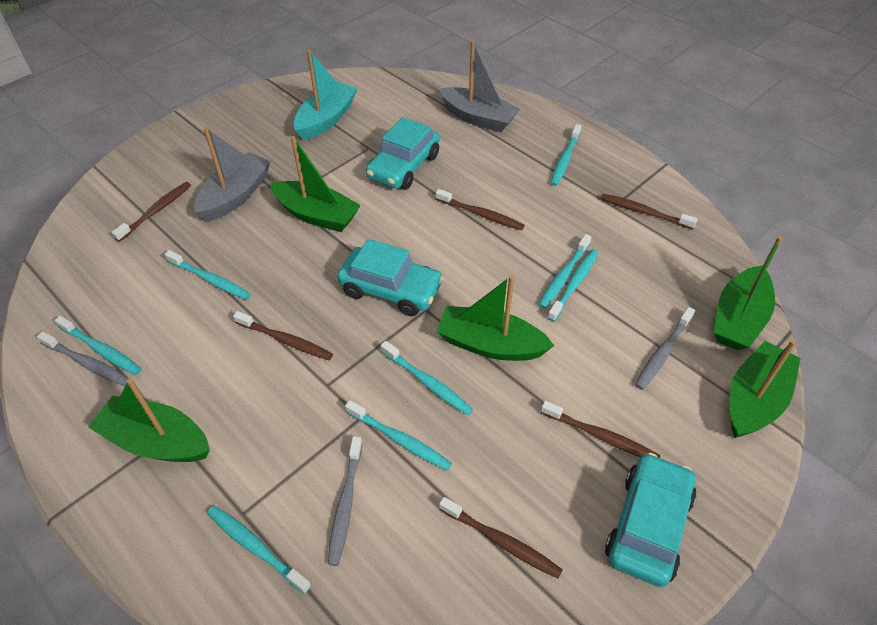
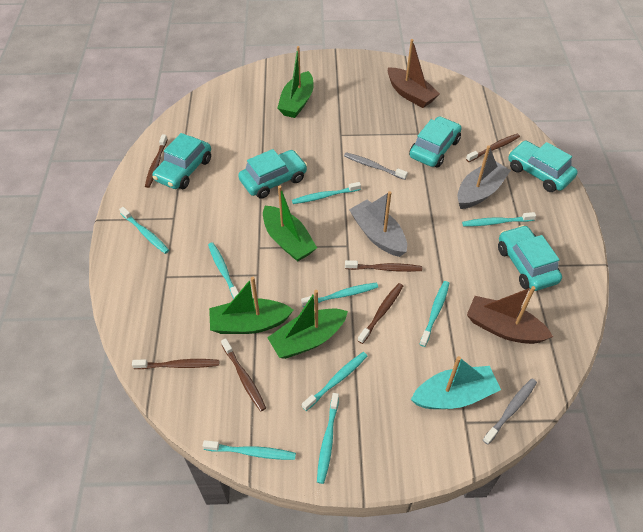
brown boat: none = 0 -> [388,39,440,108] [467,286,553,344] = 2
green boat: [88,378,210,462] [270,136,361,232] [437,275,554,361] [714,236,783,350] [730,340,801,438] = 5 -> [209,277,293,334] [263,186,317,262] [267,290,348,359] [277,46,314,118] = 4
grey toothbrush: [37,332,129,387] [328,436,363,566] [635,307,695,390] = 3 -> [344,152,408,180] [483,378,537,445] = 2
turquoise car: [337,239,444,316] [366,117,439,190] [605,453,696,587] = 3 -> [152,133,211,189] [238,149,307,199] [409,116,462,168] [498,225,562,291] [508,141,578,192] = 5
turquoise toothbrush: [54,316,141,375] [164,250,251,300] [207,506,312,594] [345,400,452,471] [381,341,473,415] [538,234,592,308] [547,249,598,322] [550,124,581,186] = 8 -> [119,207,169,254] [203,440,296,460] [208,242,239,299] [292,182,361,204] [301,282,378,307] [302,352,367,411] [317,393,339,484] [420,281,450,347] [462,212,536,227] = 9

